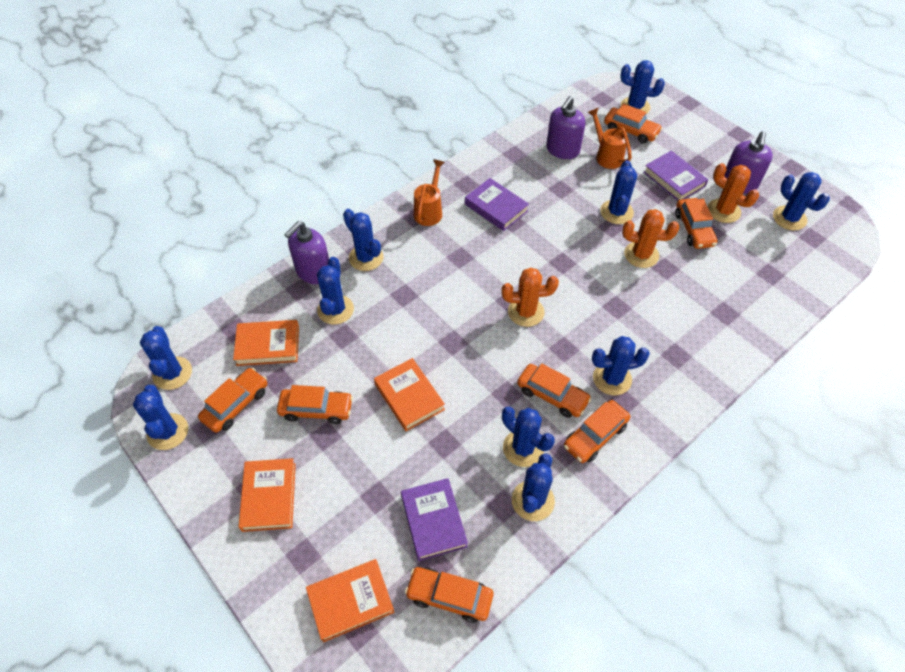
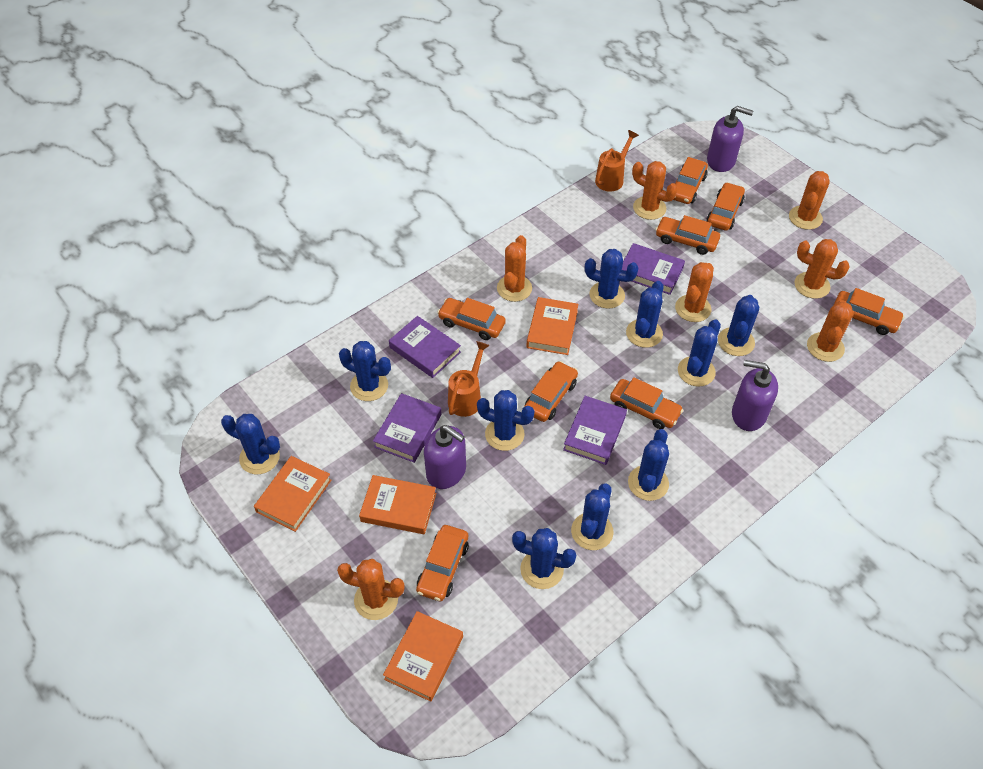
orange cactus: [502,268,559,327] [622,209,679,268] [708,163,759,223] = 3 -> [337,559,405,620] [497,235,532,302] [632,161,678,220] [675,262,714,322] [789,171,830,230] [794,239,850,299] [807,300,854,362] = 7
orange car: [198,368,267,433] [277,385,353,424] [405,567,493,623] [517,363,592,418] [564,400,630,463] [604,103,662,144] [675,198,718,249] = 7 -> [416,525,469,601] [437,298,506,340] [524,361,578,422] [610,377,683,429] [655,215,720,255] [673,157,708,204] [707,182,745,231] [834,288,904,335] = 8
purple book: [401,478,468,561] [465,178,529,231] [643,151,708,201] = 3 -> [373,393,442,463] [389,316,461,378] [563,396,627,465] [622,243,685,295] = 4

